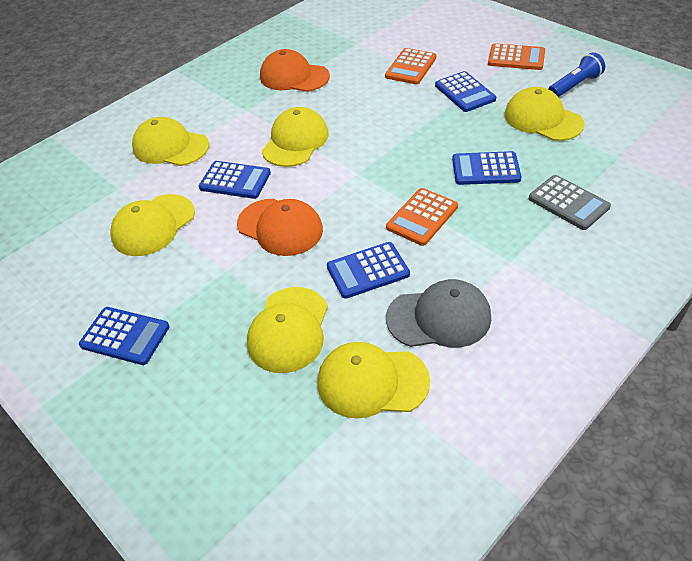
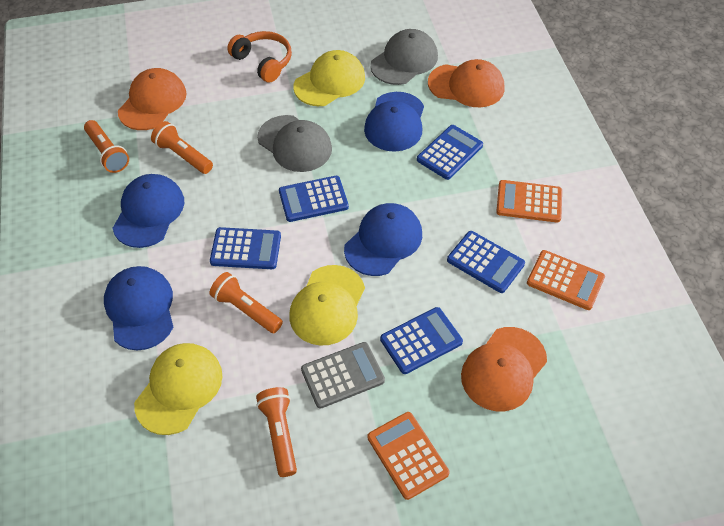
blue cap: none = 0 -> [104,266,173,351] [112,174,184,248] [344,203,422,276] [364,92,424,152] = 4
blue flashlight: [548,52,605,97] = 1 -> none = 0
grey cap: [386,279,491,348] = 1 -> [257,115,332,172] [370,29,438,85] = 2
orange cap: [237,199,323,256] [260,49,330,92] = 2 -> [118,68,187,130] [428,59,504,107] [461,327,547,411] = 3
orange flashlight: none = 0 -> [84,120,129,173] [151,121,213,174] [210,272,283,333] [256,387,297,477] = 4
orange headphones: none = 0 -> [227,31,292,83] = 1
yellow cap: [110,194,195,256] [132,117,209,166] [247,287,328,373] [262,107,329,167] [317,342,430,419] [504,87,584,141] = 6 -> [134,343,223,435] [290,265,365,346] [294,50,365,106] = 3

